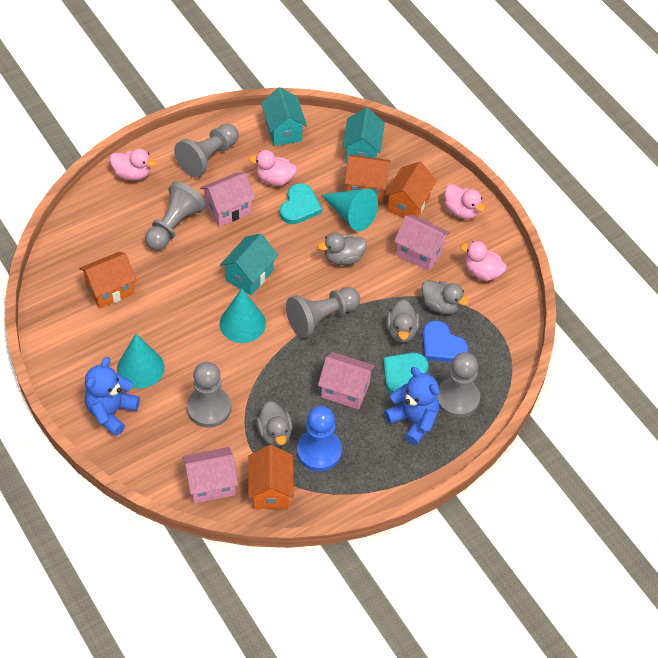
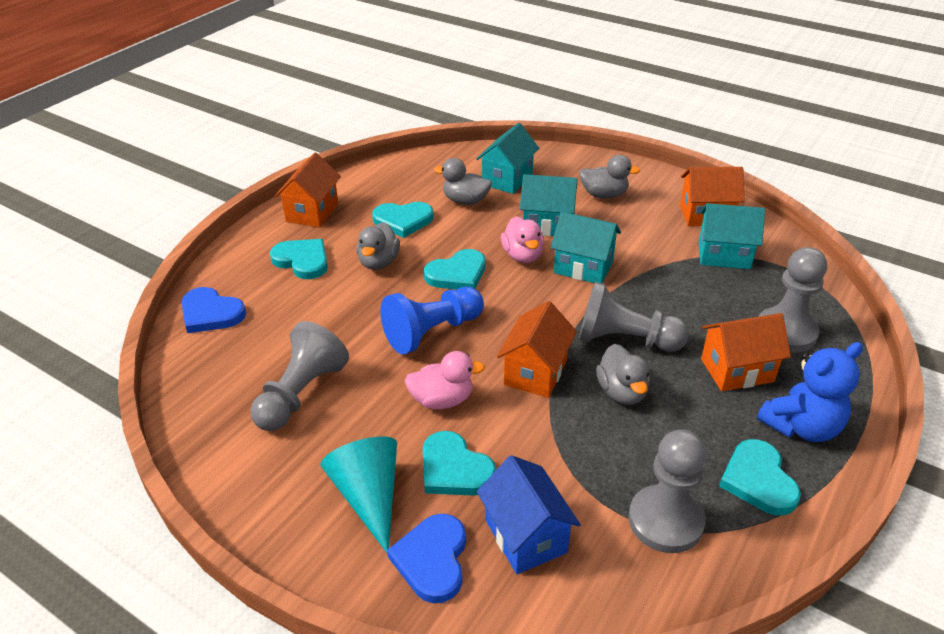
blue heart: [422,320,468,362] = 1 -> [181,287,246,333] [387,514,466,604] = 2
blue house: none = 0 -> [477,455,581,574] = 1
blue teddy bear: [85,357,140,436] [384,367,439,445] = 2 -> [757,342,863,442] = 1
grey pawn: [145,181,206,251] [174,123,239,177] [187,362,231,428] [286,287,360,338] [437,352,480,418] = 5 -> [251,321,349,431] [579,282,689,352] [629,429,707,553] [758,247,827,352] = 4
pink duck: [110,149,156,181] [249,150,297,186] [444,184,485,219] [460,241,507,281] = 4 -> [404,351,485,409] [501,216,544,263] = 2
pink house: [182,447,238,504] [200,172,255,227] [318,352,375,410] [394,215,450,271] = 4 -> none = 0
turquoise cone: [117,334,165,388] [220,288,266,343] [322,188,378,231] = 3 -> [320,436,397,553] = 1
turquoise heart: [280,183,322,224] [383,353,428,393] = 2 -> [270,239,328,279] [372,202,434,238] [423,431,497,496] [424,249,486,290] [719,439,801,515] = 5
turquoise house: [220,234,278,295] [261,87,307,146] [342,108,385,163] = 3 -> [476,123,539,194] [520,174,578,236] [551,212,621,283] [699,203,765,269] = 4

